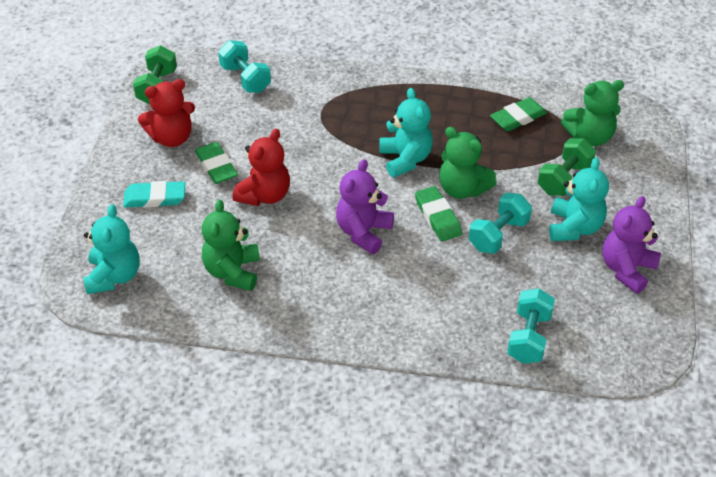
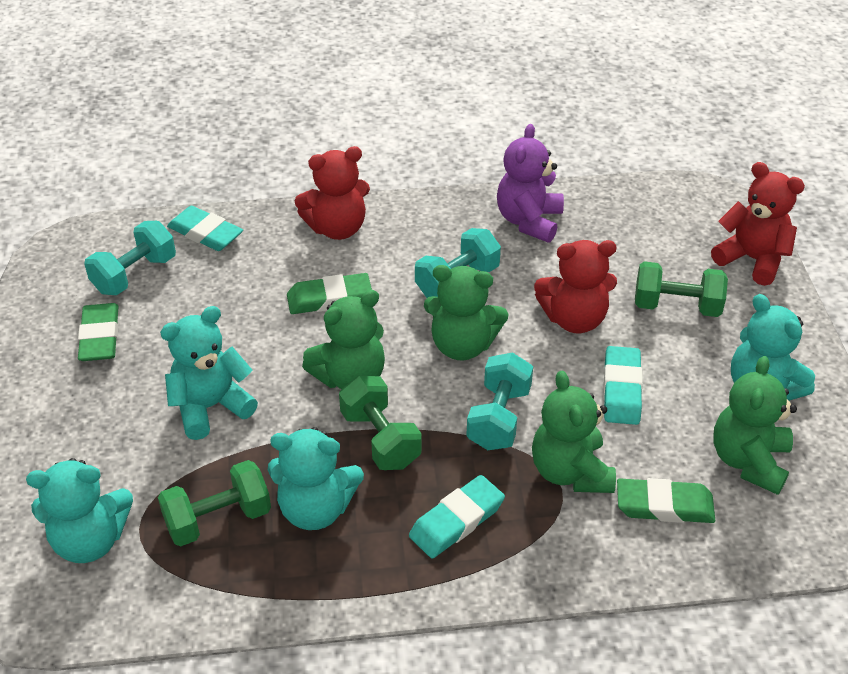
green dumbbell: [133,45,177,105] [538,138,596,196] = 2 -> [158,460,271,546] [339,376,422,470] [635,261,728,317] = 3
green teddy bear: [202,199,260,291] [439,127,497,199] [561,80,624,146] = 3 -> [302,290,385,389] [424,265,508,361] [532,371,616,493] [713,356,797,495] = 4
purple teddy bear: [336,159,394,254] [603,196,661,294] = 2 -> [497,124,564,242] = 1
red teddy bear: [138,79,195,147] [232,129,290,206] = 2 -> [295,146,370,240] [534,240,617,333] [711,162,805,286] = 3
turquoise eraser: [123,181,185,208] = 1 -> [167,206,243,251] [409,475,505,558] [603,346,643,425] = 3
turquoise teddy bear: [84,204,140,294] [380,88,433,177] [549,157,609,241] = 3 -> [26,458,133,563] [160,306,258,440] [268,427,364,530] [731,294,815,401] = 4

